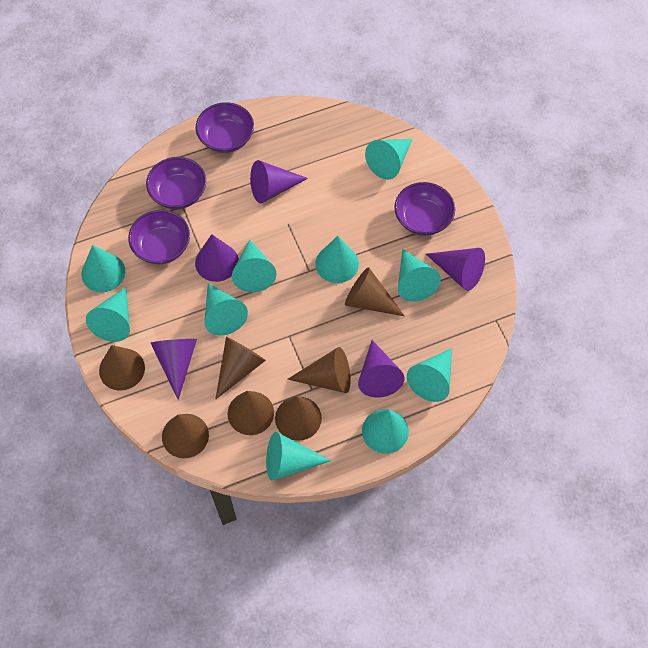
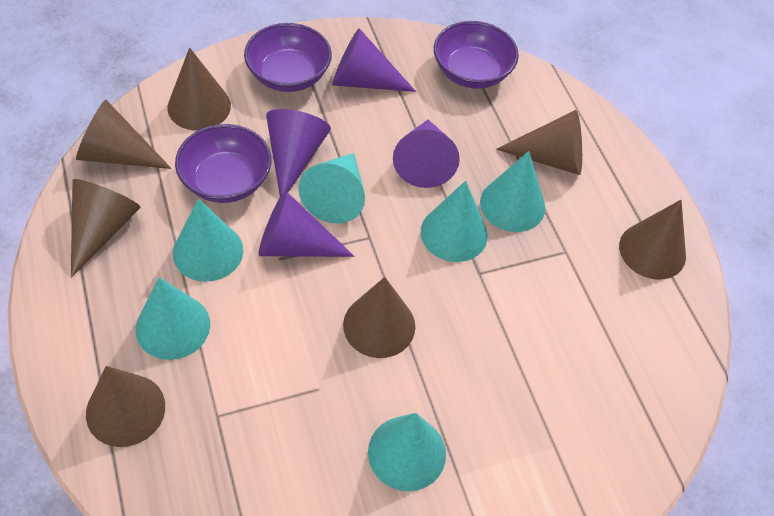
purple bowl: [128,210,190,264] [146,157,206,209] [196,102,254,153] [394,182,455,236] = 4 -> [175,124,271,203] [244,23,332,92] [434,21,519,89] = 3
purple cone: [151,339,197,400] [195,234,239,282] [250,160,308,203] [358,340,404,398] [426,248,485,291] = 5 -> [258,190,355,257] [266,109,331,196] [333,28,416,92] [393,120,460,188] = 4
turquoise cone: [81,245,125,292] [86,287,130,342] [205,283,248,336] [232,239,277,292] [266,432,332,480] [315,236,359,283] [362,409,409,454] [365,139,412,180] [398,249,441,302] [407,348,452,402] = 10 -> [136,277,210,360] [173,199,243,282] [298,153,365,224] [368,413,446,491] [421,181,488,262] [480,151,545,232] = 6

